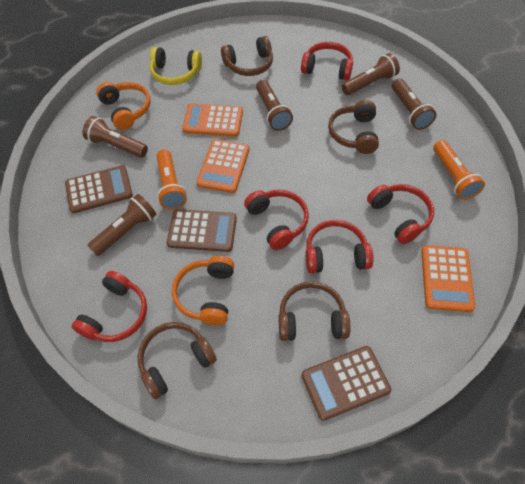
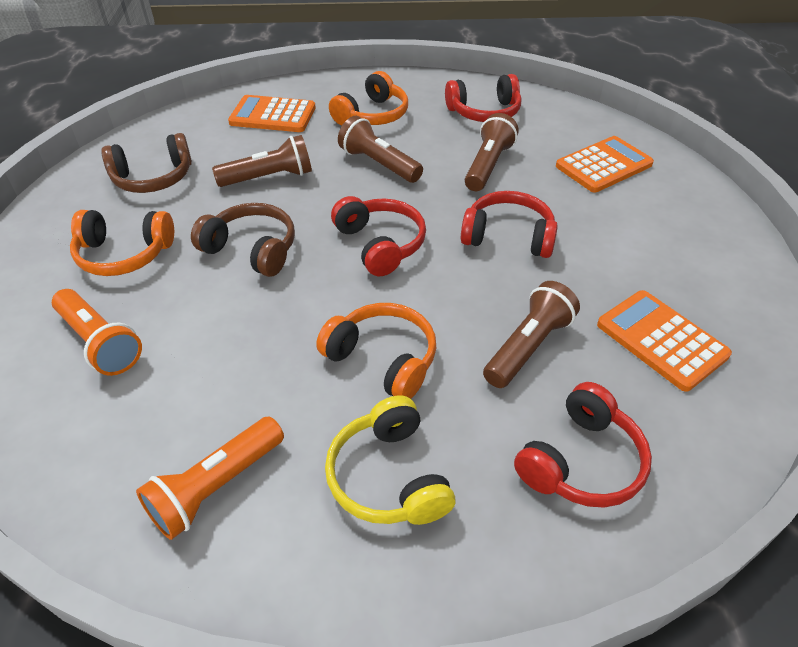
brown calculator: [65,165,133,213] [167,209,237,252] [301,346,391,421] = 3 -> none = 0
brown flashlight: [82,116,148,158] [87,194,156,256] [256,80,293,131] [341,53,400,95] [392,78,436,130] = 5 -> [212,135,312,187] [338,116,423,183] [465,113,519,191] [483,281,580,388] = 4
brown headphones: [137,322,217,399] [221,36,273,76] [279,281,351,341] [328,100,379,154] = 4 -> [101,133,192,193] [191,203,295,277] = 2
orange headphones: [96,82,151,130] [172,256,234,325] = 2 -> [70,210,174,276] [316,303,436,399] [329,71,408,125] = 3
red headphones: [72,271,147,342] [244,190,309,250] [301,42,353,81] [306,220,374,273] [367,184,434,244] = 5 -> [331,196,426,276] [445,74,521,122] [461,191,558,258] [514,382,652,507] = 4

